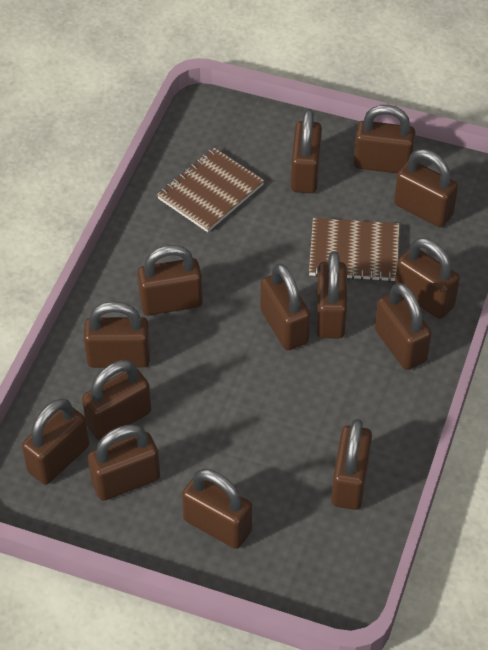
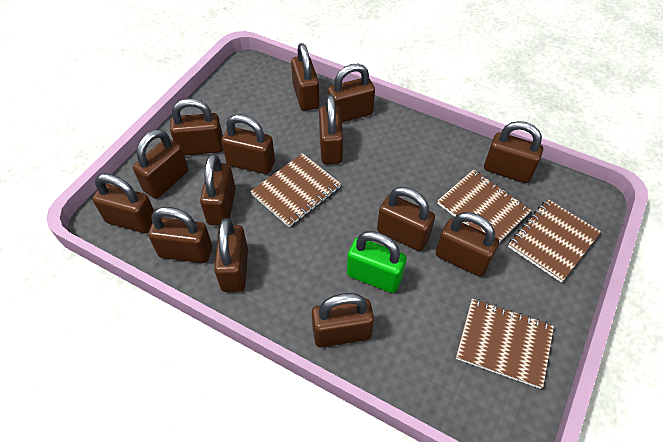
brown notebook: [157,148,264,232] [309,218,399,282] = 2 -> [250,153,341,227] [437,169,531,242] [456,299,554,389] [508,199,601,282] = 4
green padlock: none = 0 -> [347,231,406,293] = 1

